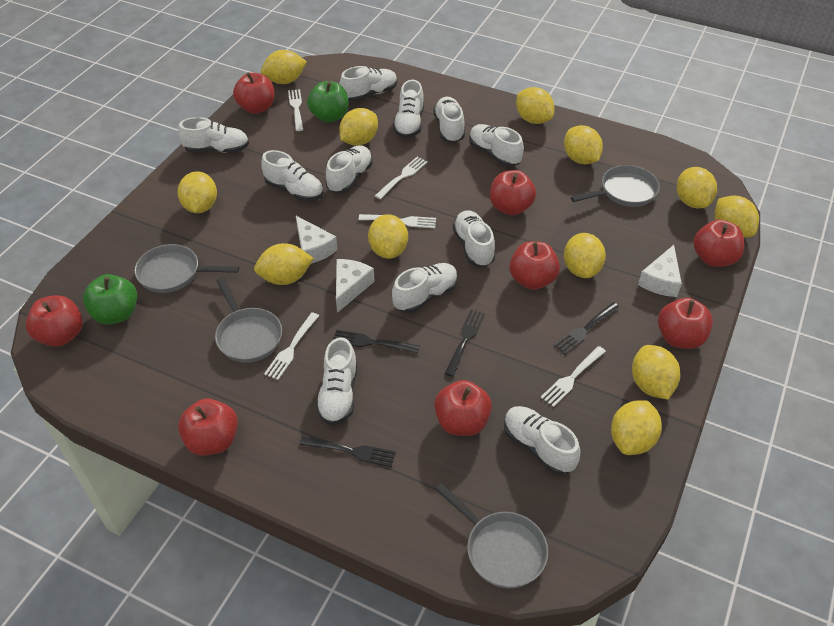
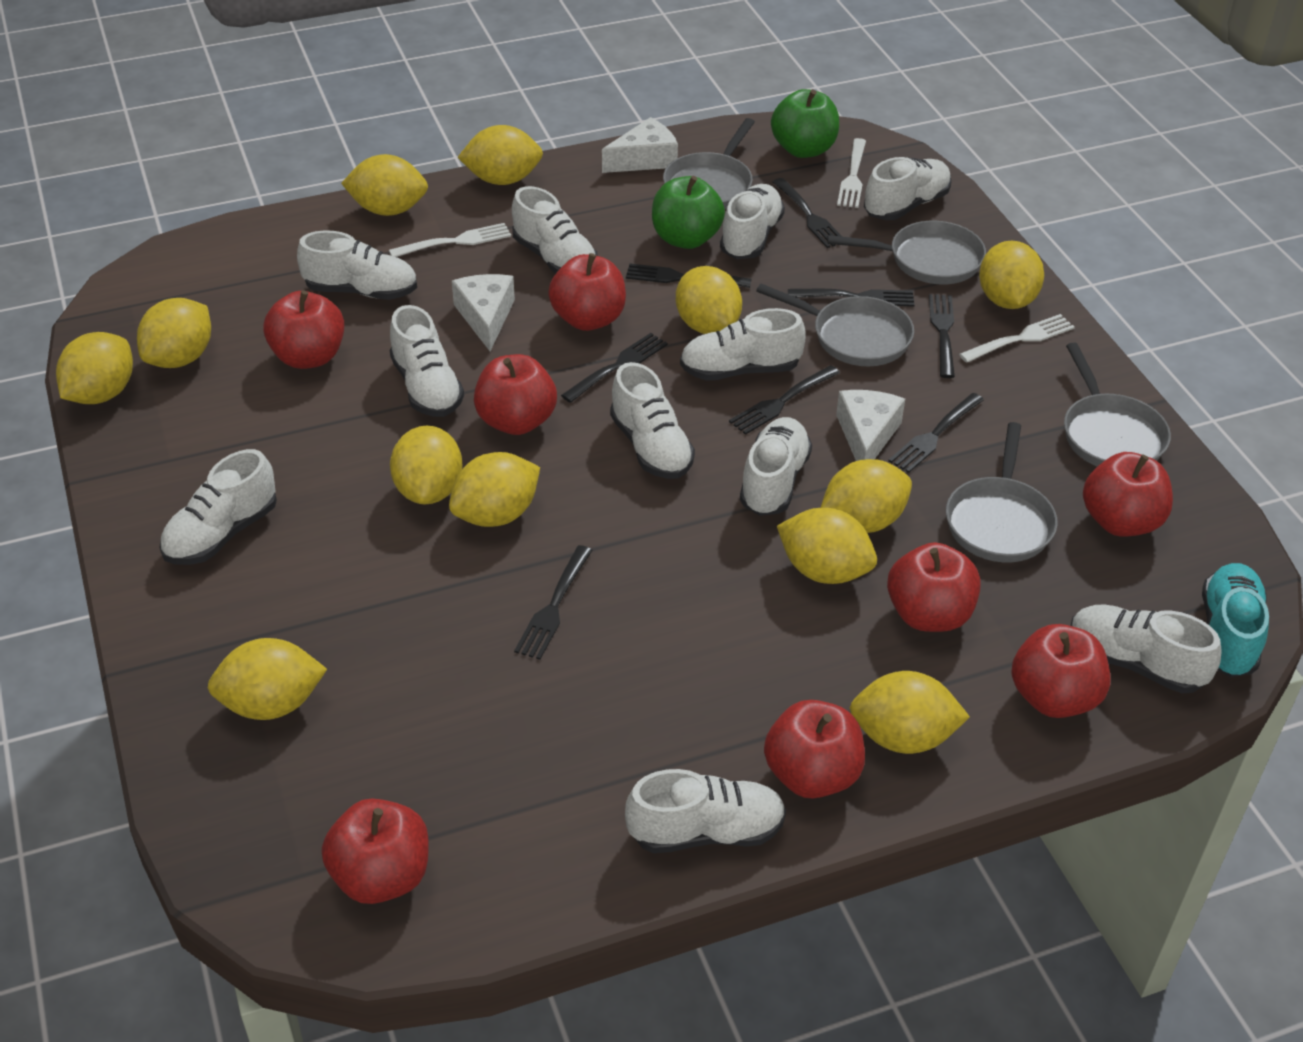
black fork: [299,436,396,467] [333,330,420,353] [444,310,485,377] [553,302,620,355] = 4 -> [514,545,592,660] [561,333,668,403] [626,263,752,288] [729,365,840,435] [773,178,842,248] [788,289,915,307] [888,393,984,473] [929,294,955,378] = 8
grey pan: [134,244,239,293] [215,277,282,363] [435,483,548,588] [571,165,660,207] = 4 -> [663,118,755,209] [756,284,914,366] [827,221,986,284] [946,422,1058,562] [1064,342,1171,467] = 5
turquoise shoe: none = 0 -> [1202,563,1269,677] = 1
white fork: [264,312,319,380] [288,89,303,131] [359,214,436,228] [375,157,428,199] [541,346,606,407] = 5 -> [389,223,511,257] [837,138,866,208] [959,314,1075,363] = 3

